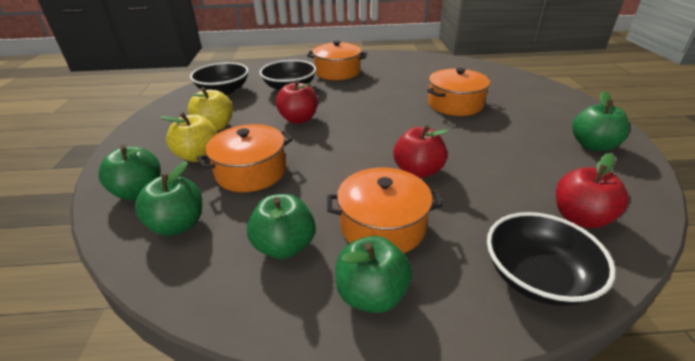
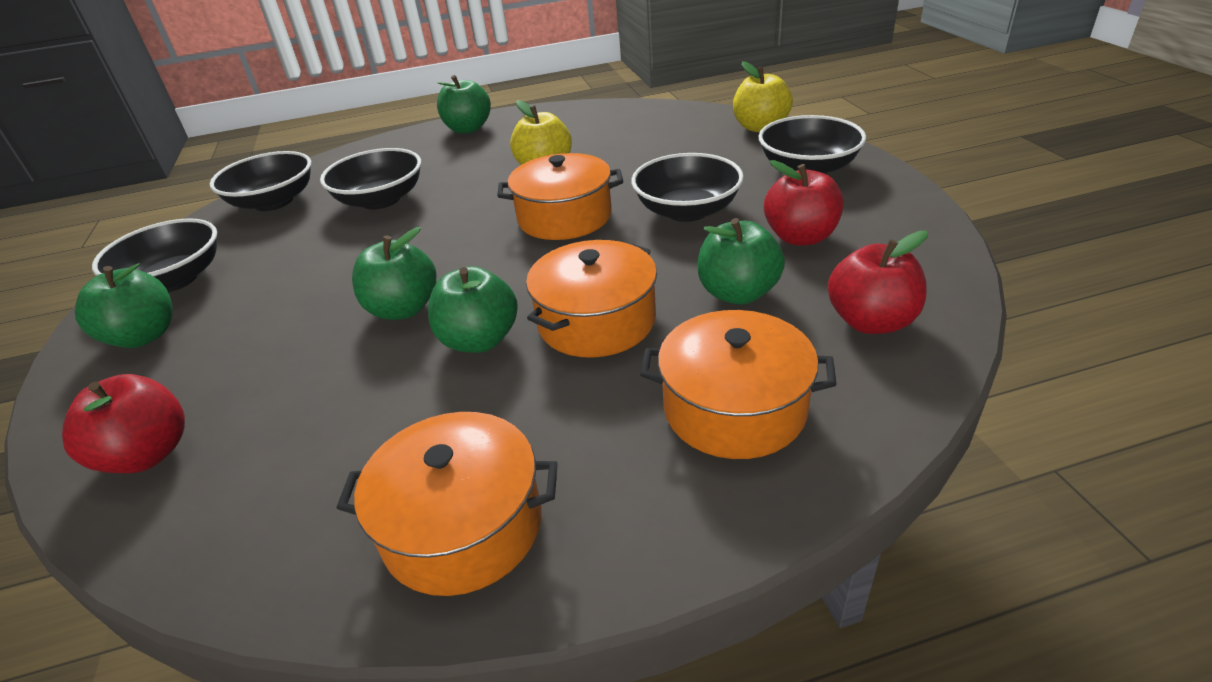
black bowl: [190,62,249,95] [259,60,316,90] [487,212,616,306] = 3 -> [92,218,217,292] [210,151,311,211] [320,148,421,210] [631,153,744,222] [759,115,866,174] = 5

